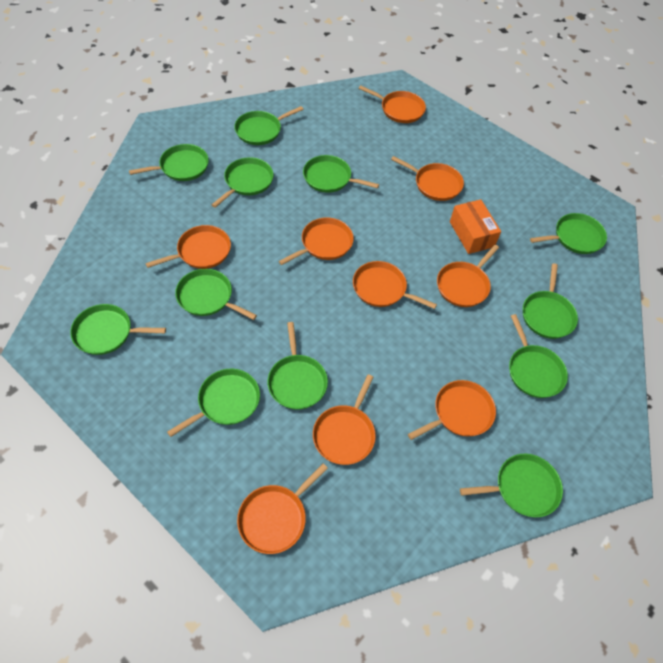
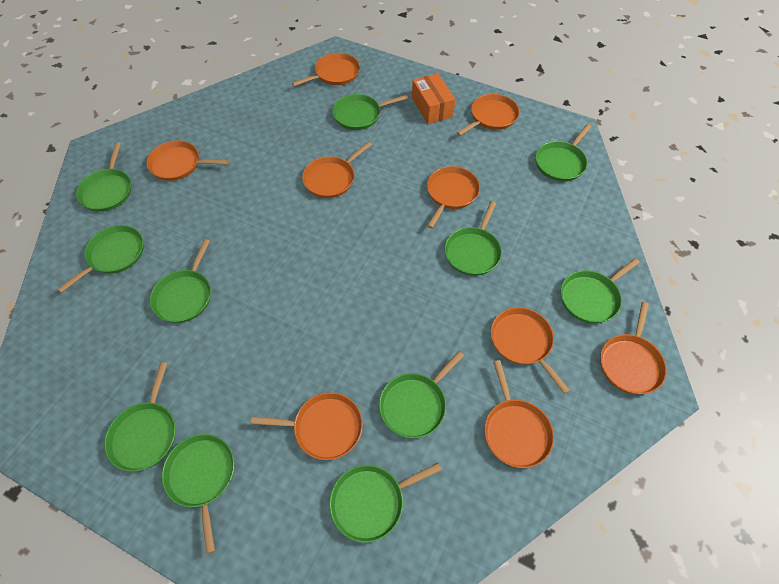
green pan: [70,304,166,355] [129,144,209,181] [167,369,260,437] [175,269,257,320] [212,157,274,208] [234,106,304,145] [268,322,328,410] [303,155,379,193] [460,454,563,517] [509,314,568,398] [523,263,578,339] [530,213,607,254] = 12 -> [57,225,144,293] [76,142,131,212] [104,362,176,472] [150,239,211,323] [162,434,234,554] [329,463,442,543] [332,94,408,130] [379,351,464,438] [445,201,502,276] [536,124,591,181] [561,258,640,323] = 11

